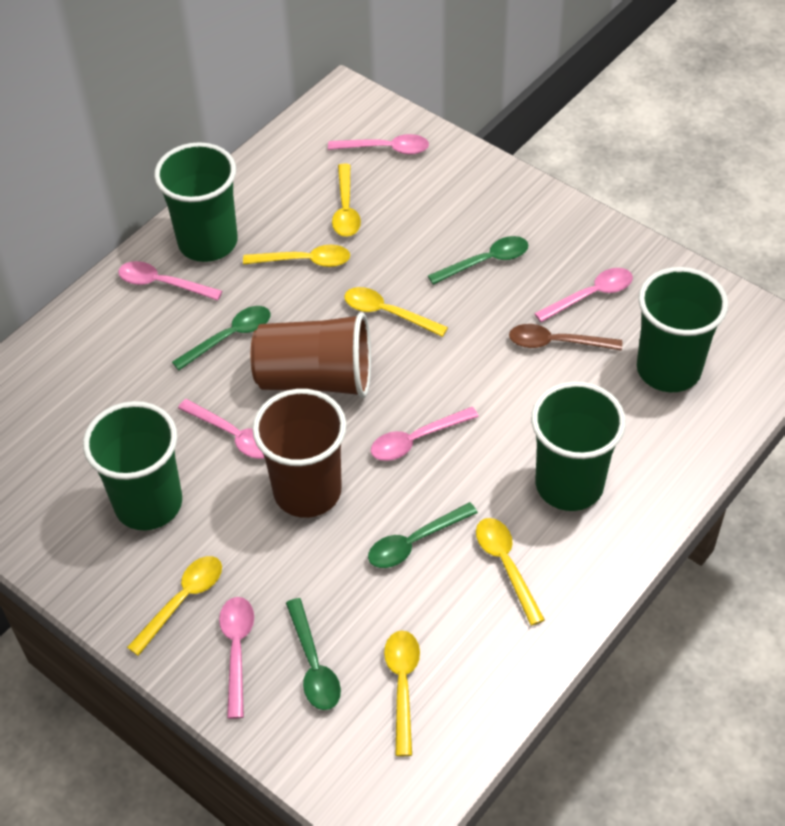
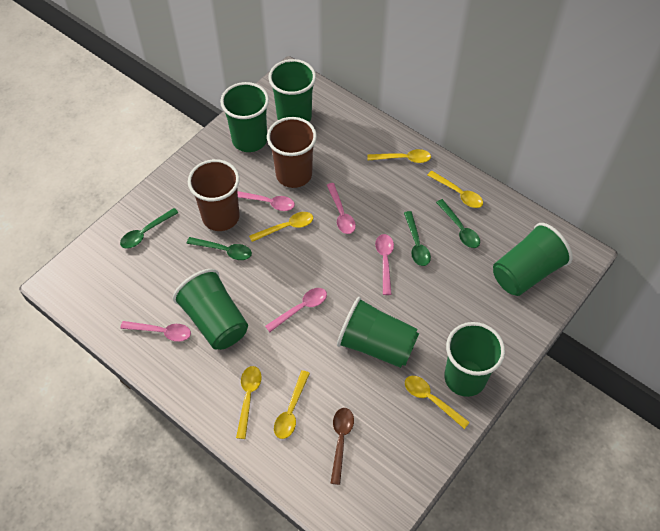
green cup: [83,401,182,530] [154,142,238,262] [531,382,626,511] [637,267,728,392] = 4 -> [173,269,248,350] [220,82,269,152] [269,59,316,122] [337,297,419,368] [444,322,505,397] [493,223,573,296] = 6
pink spoon: [118,261,222,301] [178,399,264,459] [219,597,254,719] [328,134,429,155] [371,407,479,461] [534,268,633,323] = 6 -> [120,321,191,342] [237,191,295,211] [265,288,327,332] [327,183,356,234] [375,234,394,295] = 5

